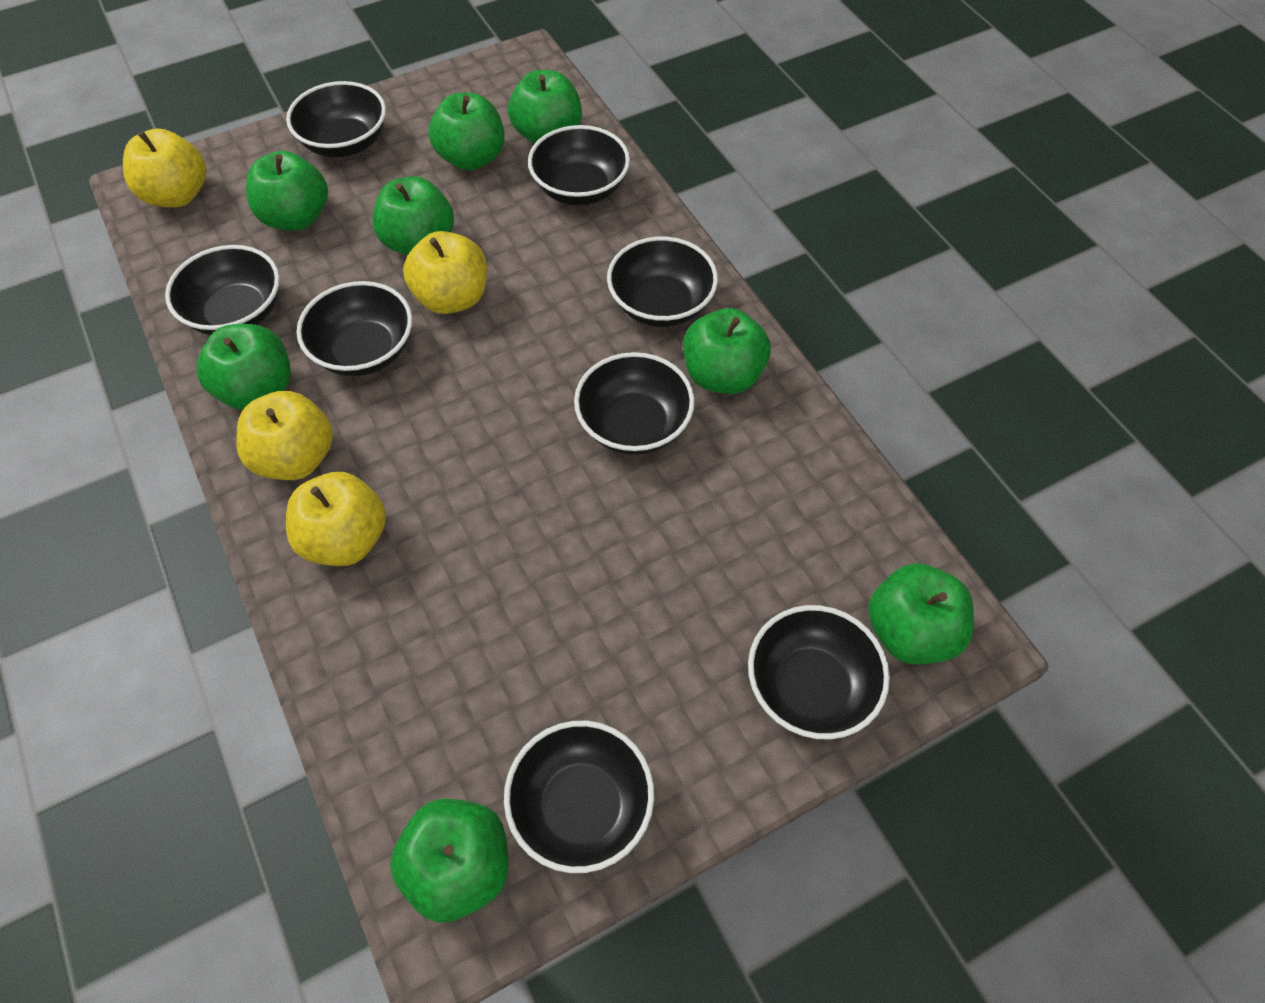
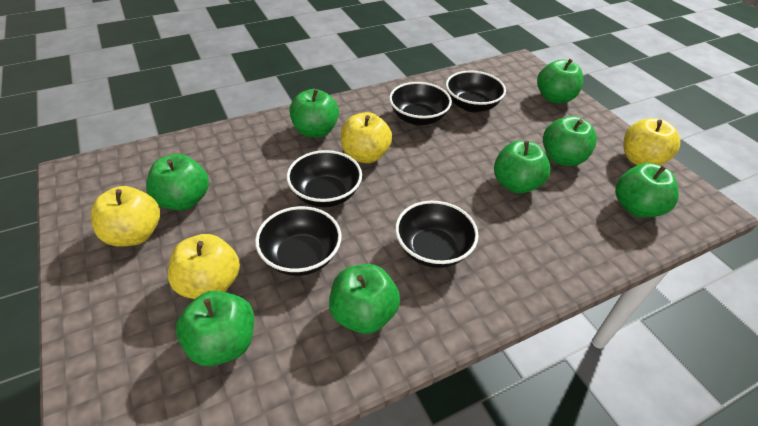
black bowl: [165,245,280,335] [286,81,386,158] [296,281,412,376] [504,721,654,873] [528,125,630,205] [574,352,695,455] [607,236,718,327] [748,605,890,739] = 8 -> [255,206,342,276] [287,150,362,207] [389,82,452,126] [395,201,479,268] [446,71,506,112] = 5

